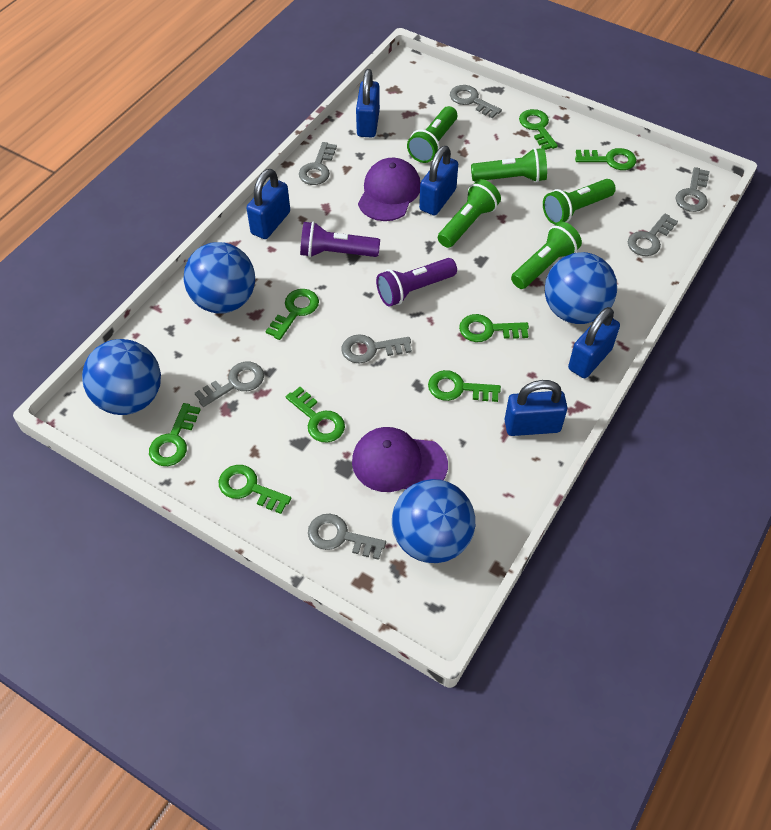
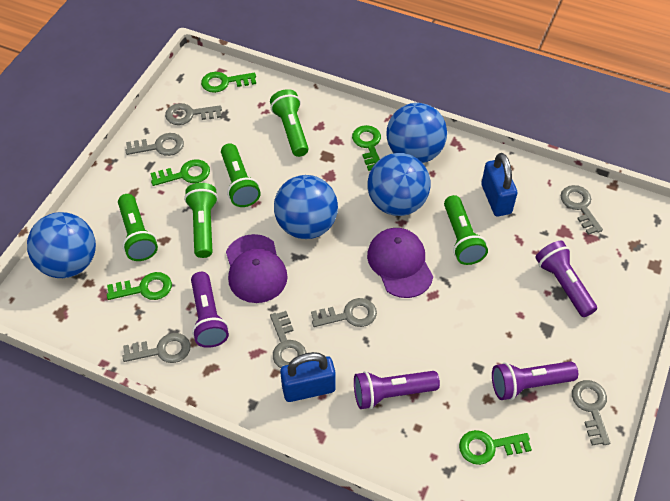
blue padlock: [246,169,290,239] [356,69,380,138] [419,146,458,216] [504,380,567,436] [568,307,620,378] = 5 -> [280,352,336,402] [481,153,517,216] = 2
green key: [149,403,201,466] [219,465,292,514] [265,289,319,340] [286,387,345,443] [428,370,501,402] [459,314,529,342] [519,109,558,150] [575,148,636,170] = 8 -> [107,272,172,300] [150,159,210,186] [201,72,256,93] [352,125,381,171] [459,430,532,465] = 5
purple flashlight: [300,221,380,258] [376,258,457,307] = 2 -> [191,272,229,348] [354,371,440,409] [492,361,578,400] [535,241,597,317] = 4

